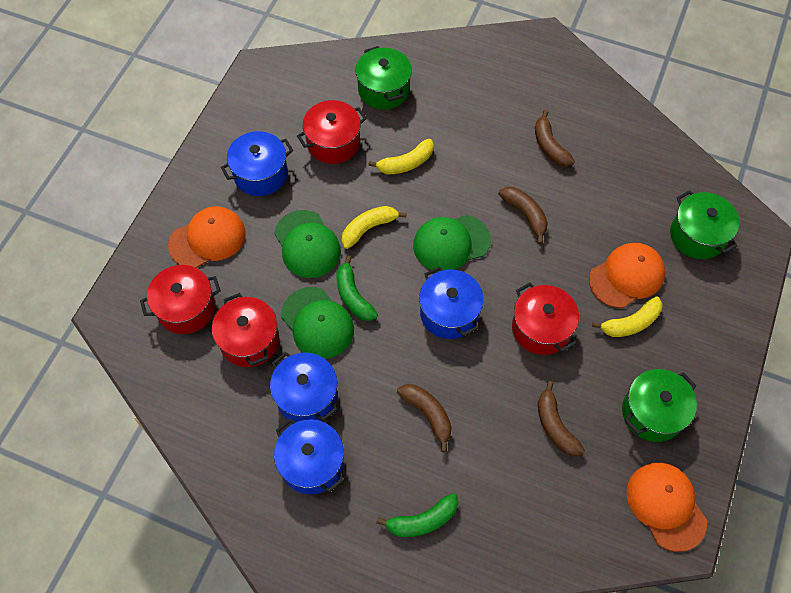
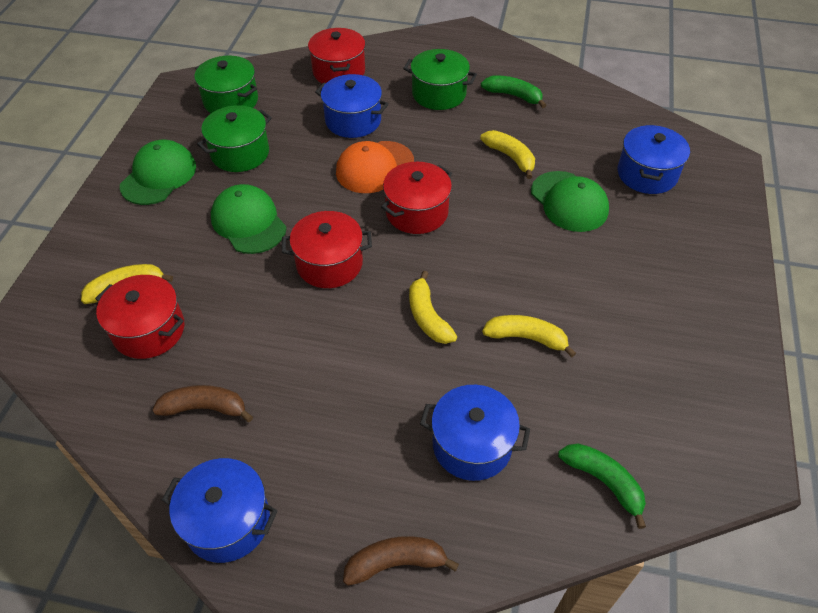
brown banana: [397,384,452,452] [498,187,548,244] [535,110,575,167] [538,381,585,457] = 4 -> [152,385,253,422] [343,536,459,586] = 2
orange cap: [168,206,246,268] [589,243,665,308] [626,463,707,552] = 3 -> [336,141,414,193] = 1
yellow banana: [342,206,406,249] [368,139,434,175] [592,296,663,337] = 3 -> [81,264,173,304] [409,271,457,344] [480,130,535,179] [482,315,576,357] = 4

